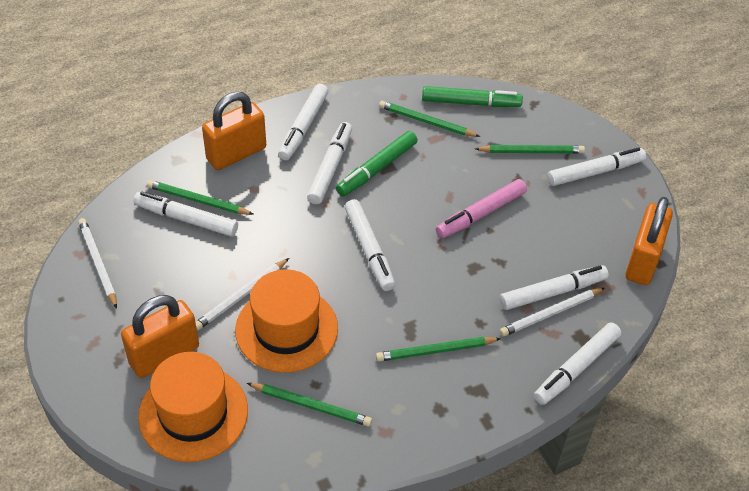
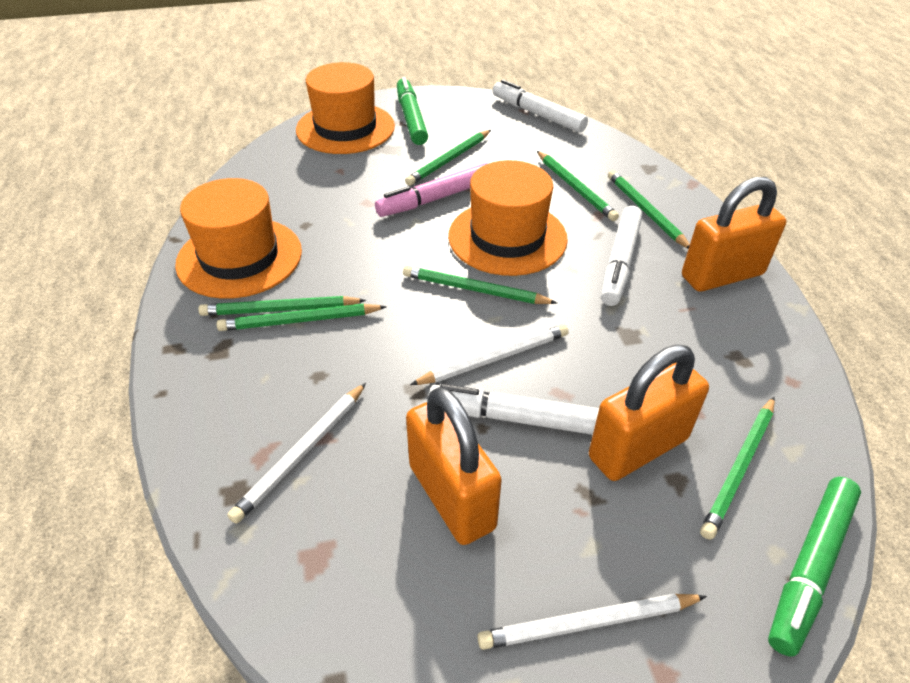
green pencil: [147,180,254,215] [247,383,372,427] [376,337,501,362] [379,101,480,137] [475,145,585,154] = 5 -> [198,296,366,316] [217,303,387,331] [403,266,557,304] [405,130,491,186] [537,151,619,221] [608,170,690,249] [700,397,775,540] = 7
orange hat: [138,352,248,462] [235,269,338,373] = 2 -> [175,178,302,299] [296,62,395,154] [448,160,568,276] = 3
white marker: [133,192,238,237] [278,84,329,160] [307,122,352,204] [345,199,395,291] [500,265,609,310] [534,322,621,405] [547,147,646,186] = 7 -> [429,384,599,435] [492,80,588,133] [601,206,642,306] = 3

